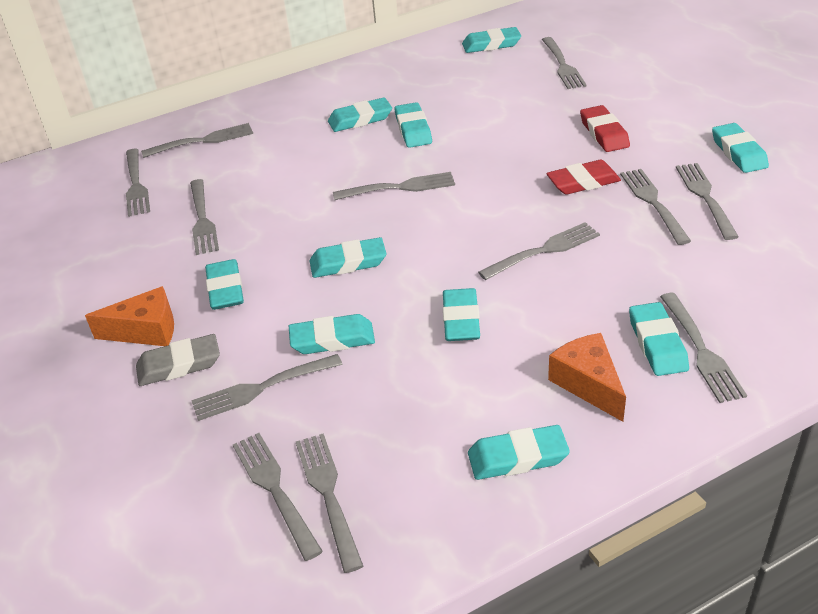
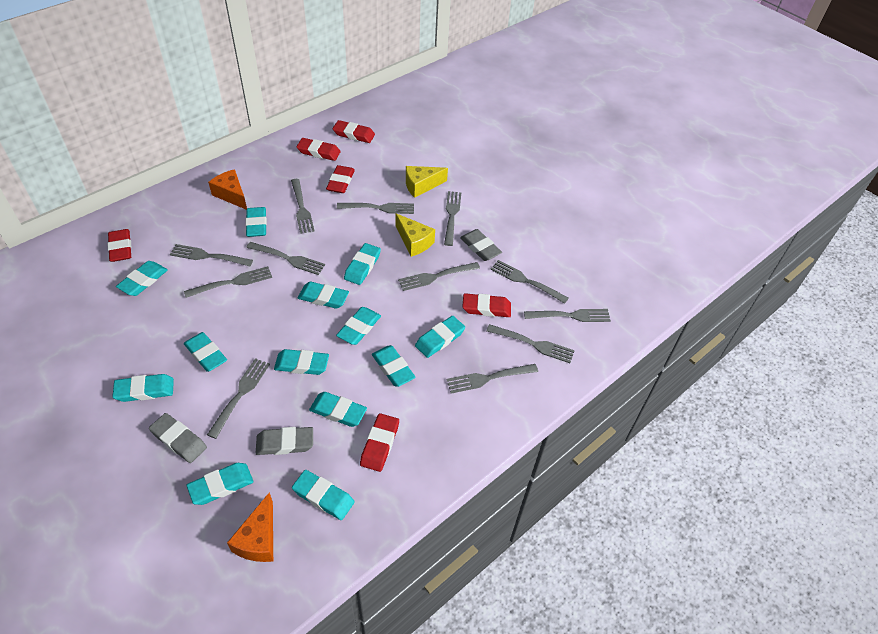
grey eraser: [136,334,220,386] = 1 -> [149,413,207,463] [256,427,313,455] [460,229,502,261] = 3
red eraser: [546,160,621,195] [580,105,630,152] = 2 -> [107,229,131,262] [296,138,341,161] [326,165,355,193] [333,120,375,143] [360,413,399,472] [462,293,511,317] = 6
turquoise eraser: [205,259,244,310] [289,314,375,354] [310,237,386,278] [328,97,392,132] [395,102,432,148] [443,288,480,341] [462,27,521,53] [468,425,570,480] [629,302,689,376] [712,123,769,173] = 10 -> [112,374,174,402] [116,261,168,296] [184,332,227,372] [187,463,253,505] [245,207,267,237] [274,349,329,375] [292,470,355,520] [298,282,349,309] [309,392,367,427] [336,307,381,345] [344,243,381,285] [372,345,416,387] [415,316,465,358] = 13
yellow cheese: none = 0 -> [396,213,435,257] [406,166,448,198] = 2

